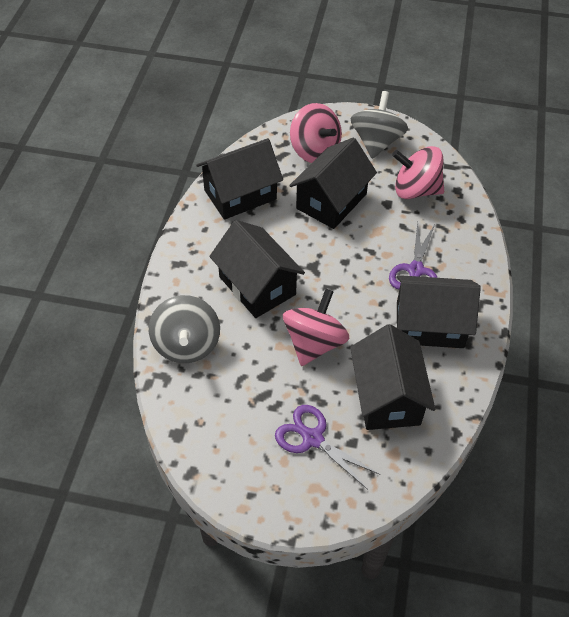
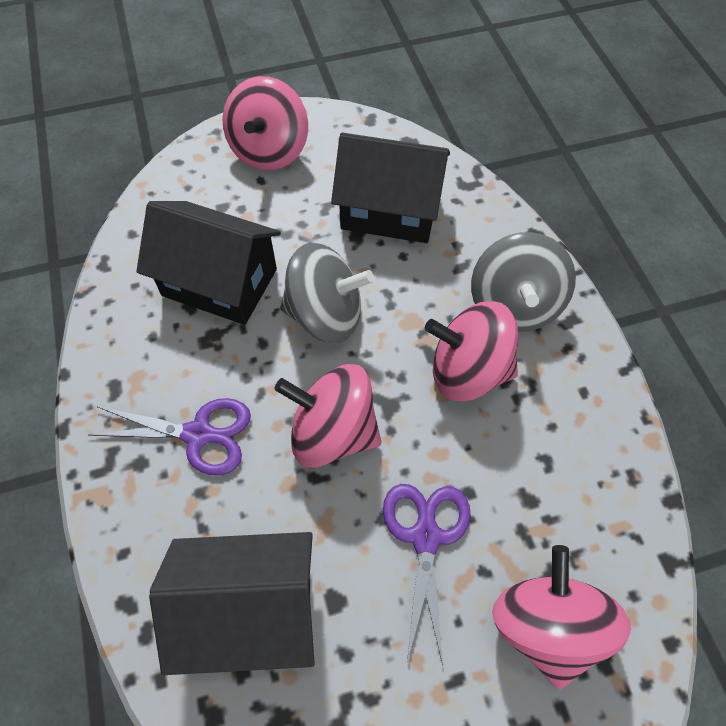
black house: [196,138,283,220] [209,220,305,318] [289,137,377,229] [350,324,435,430] [397,275,481,348] = 5 -> [136,201,281,325] [149,532,315,675] [331,133,450,243] = 3
pink spinning top: [283,289,350,366] [290,103,342,163] [392,146,444,199] = 3 -> [222,76,308,170] [274,364,381,467] [425,301,518,401] [492,545,631,689] = 4

